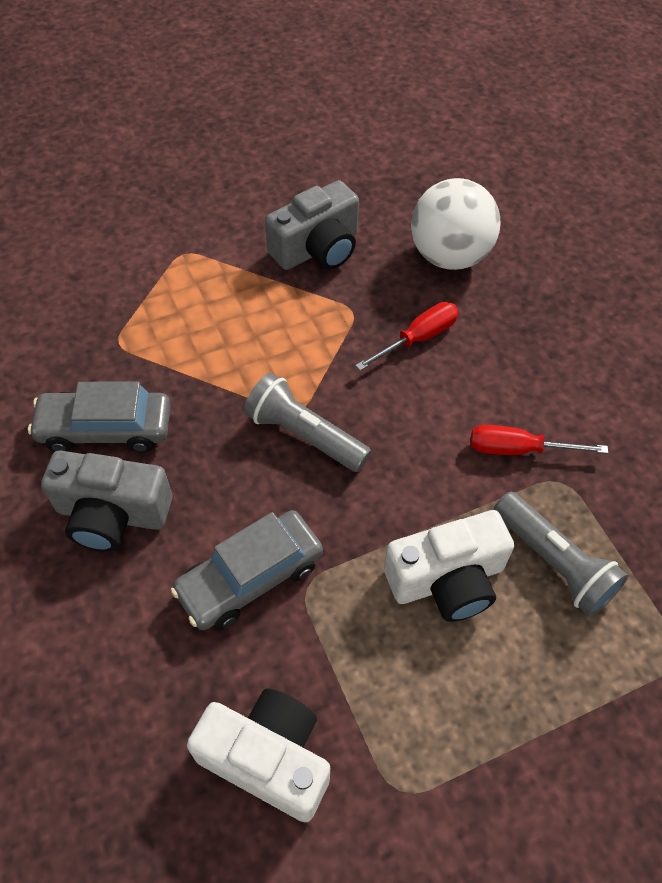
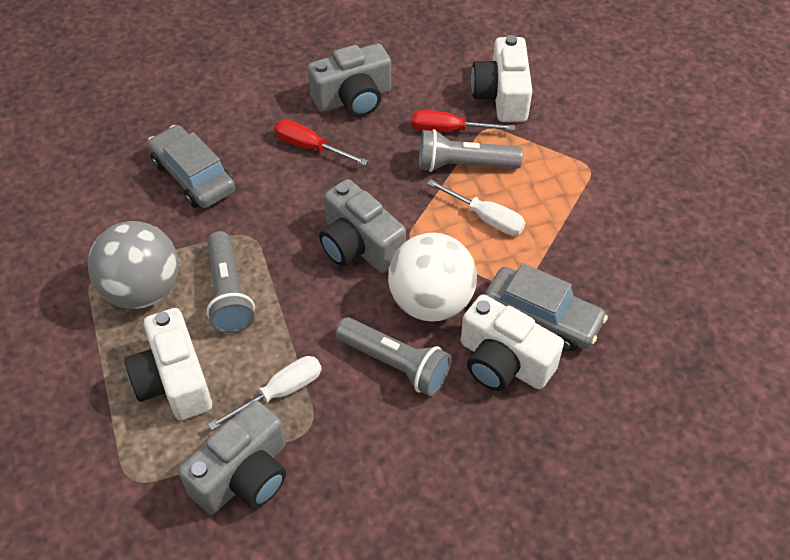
grey ball: none = 0 -> [88,221,179,309] = 1
grey camera: [41,450,172,552] [265,180,359,270] = 2 -> [178,400,286,514] [307,43,391,117] [319,179,406,273] = 3
grey flashlight: [244,373,371,472] [494,492,628,616] = 2 -> [206,231,255,334] [335,317,451,396] [419,129,523,172] = 3
white camera: [187,688,330,822] [384,510,514,622] = 2 -> [124,308,212,420] [461,294,564,391] [471,35,532,122] = 3
white screwdriver: none = 0 -> [208,356,322,430] [427,179,525,235] = 2

